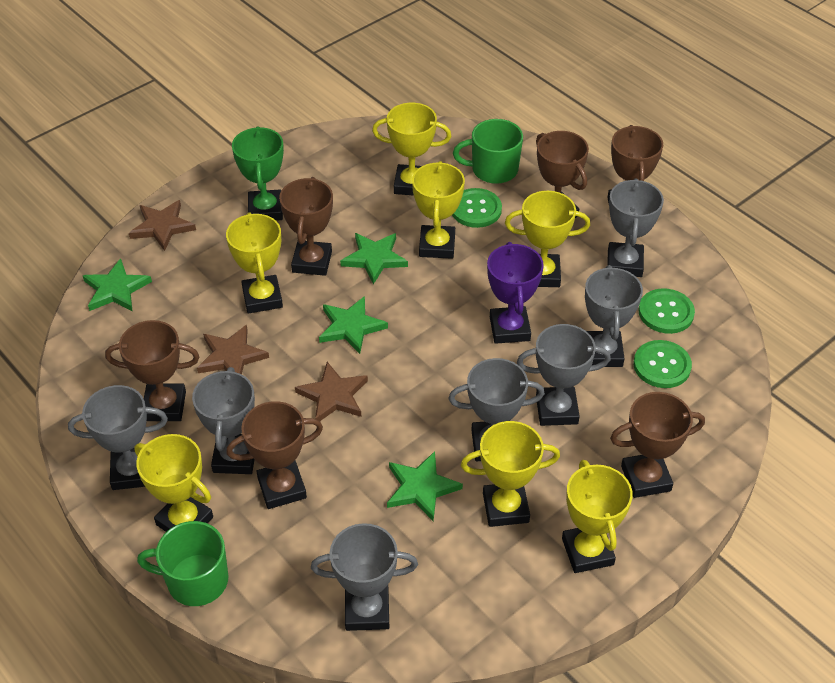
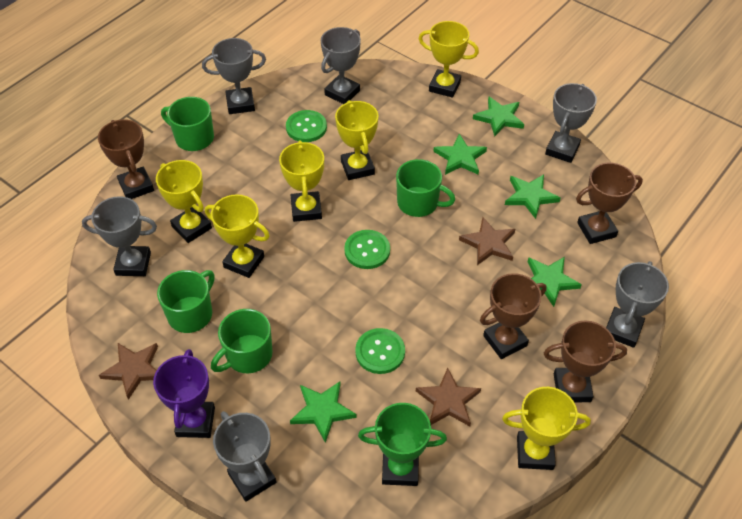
brown trophy: [105,320,200,421] [226,401,323,509] [279,177,333,276] [536,131,589,218] [607,125,663,203] [610,392,705,498] = 6 -> [98,119,154,199] [480,273,547,359] [544,321,627,402] [576,163,643,244] = 4
green mug: [137,521,228,606] [453,119,523,184] = 2 -> [157,270,215,333] [161,97,214,151] [211,309,273,373] [396,159,455,217] = 4
green star: [83,258,152,312] [319,296,388,354] [340,233,408,285] [387,451,463,521] = 4 -> [290,381,357,443] [433,134,487,175] [473,96,524,137] [505,174,561,219] [528,257,582,307] = 5
grey trophy: [68,385,168,490] [192,367,255,474] [311,523,418,631] [449,358,545,461] [517,324,611,426] [585,265,643,367] [607,178,664,277] = 7 -> [82,196,157,276] [202,38,266,114] [213,411,276,502] [321,27,361,104] [545,83,597,163] [606,261,669,348] = 6
yellow trophy: [134,434,213,532] [226,212,283,314] [372,103,451,196] [412,161,465,259] [461,421,560,527] [505,191,590,287] [562,460,633,573] = 7 -> [156,160,212,243] [205,194,269,278] [279,140,324,222] [335,100,378,180] [419,21,479,98] [502,387,591,470] = 6

